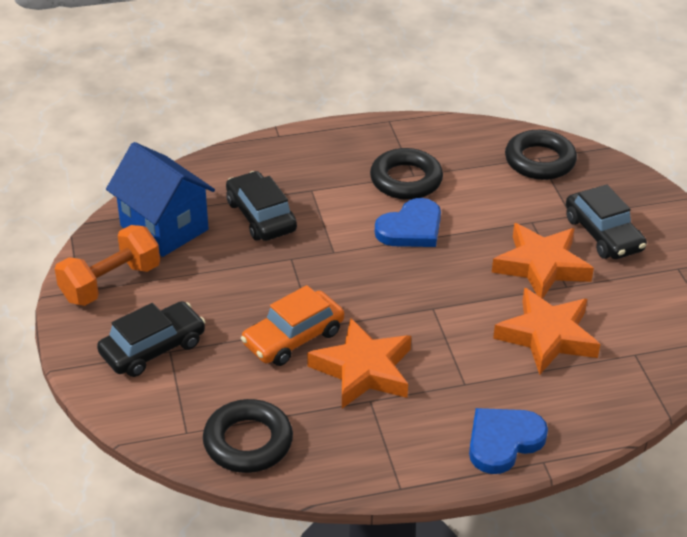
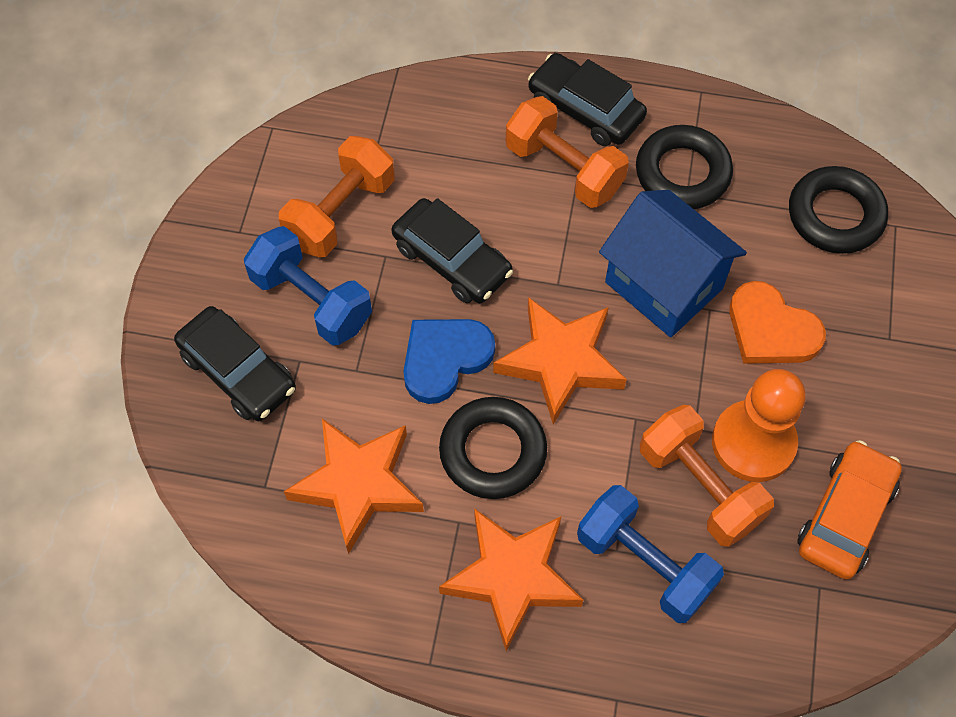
blue dumbbell: none = 0 -> [244,226,372,346] [577,485,724,623] = 2
blue heart: [375,198,441,247] [469,408,548,474] = 2 -> [403,319,495,404] = 1
orange dumbbell: [55,225,160,306] = 1 -> [279,136,395,257] [506,96,629,208] [640,405,774,547] = 3
orange heart: none = 0 -> [729,281,826,364] = 1
orange pawn: none = 0 -> [712,369,806,482] = 1

